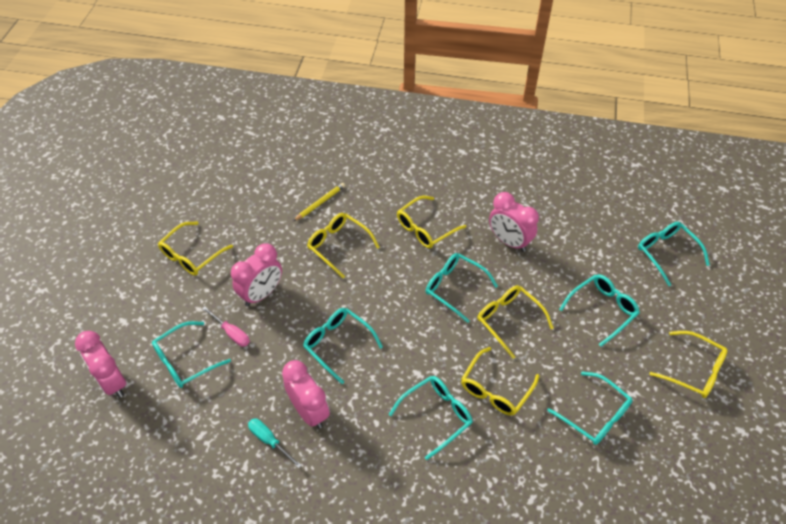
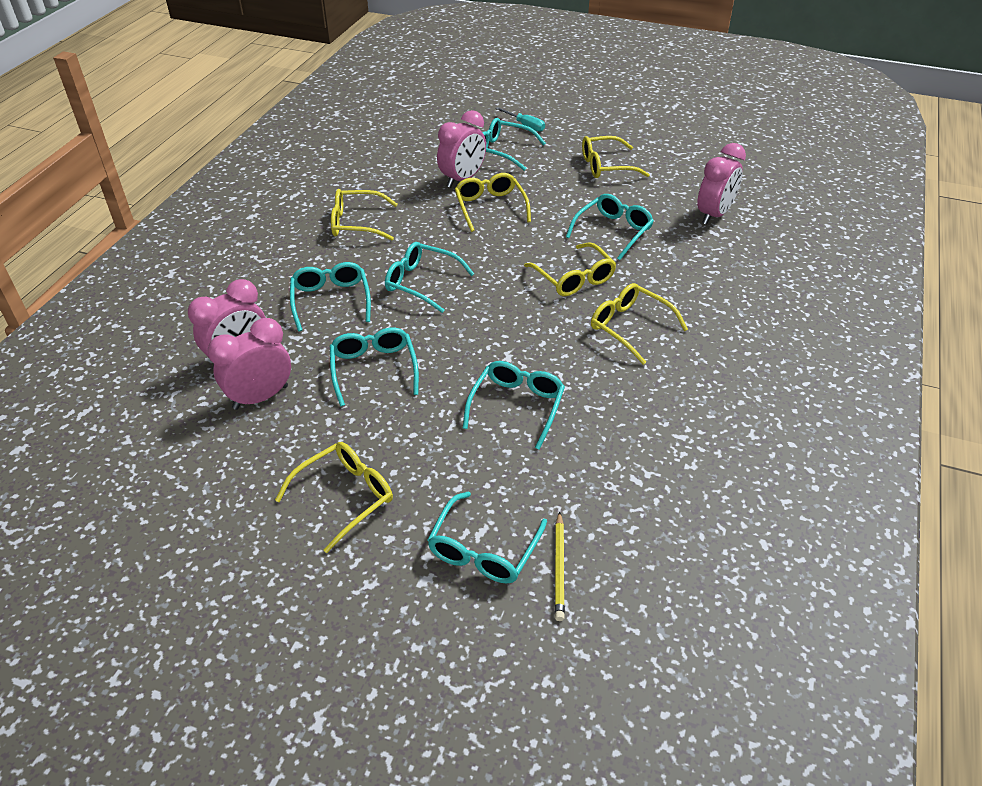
pink screwdriver: [202,306,250,347] = 1 -> none = 0

